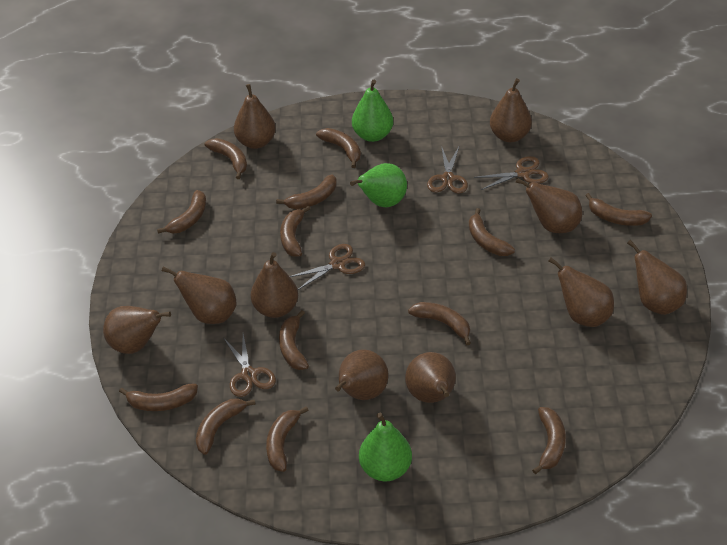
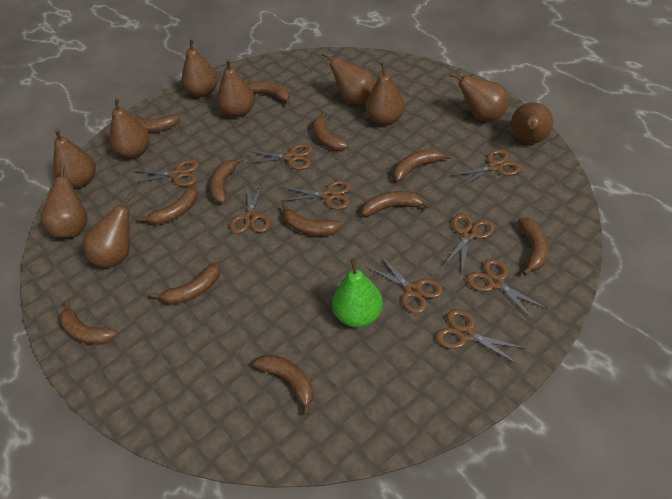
brown banana: [119,383,198,411] [157,190,206,234] [196,398,255,455] [205,138,247,179] [266,406,308,472] [276,174,337,209] [279,310,309,370] [280,206,310,257] [316,128,361,168] [408,302,471,345] [469,208,515,256] [532,407,566,474] [585,193,652,226] = 13 -> [59,301,118,345] [134,115,180,132] [138,186,198,225] [151,262,221,305] [210,157,244,203] [247,81,290,105] [253,354,314,416] [282,204,342,236] [313,112,348,150] [362,191,430,216] [394,149,451,182] [518,218,548,276] = 12
brown scissors: [223,334,276,397] [290,244,365,290] [427,146,468,193] [474,156,549,190] = 4 -> [133,160,199,186] [230,183,270,234] [246,144,313,170] [281,180,351,209] [367,255,443,314] [436,309,527,365] [442,213,494,271] [450,149,522,188] [466,258,547,321] = 9
green pear: [350,163,407,207] [352,80,393,142] [359,413,412,482] = 3 -> [332,258,383,328] = 1

